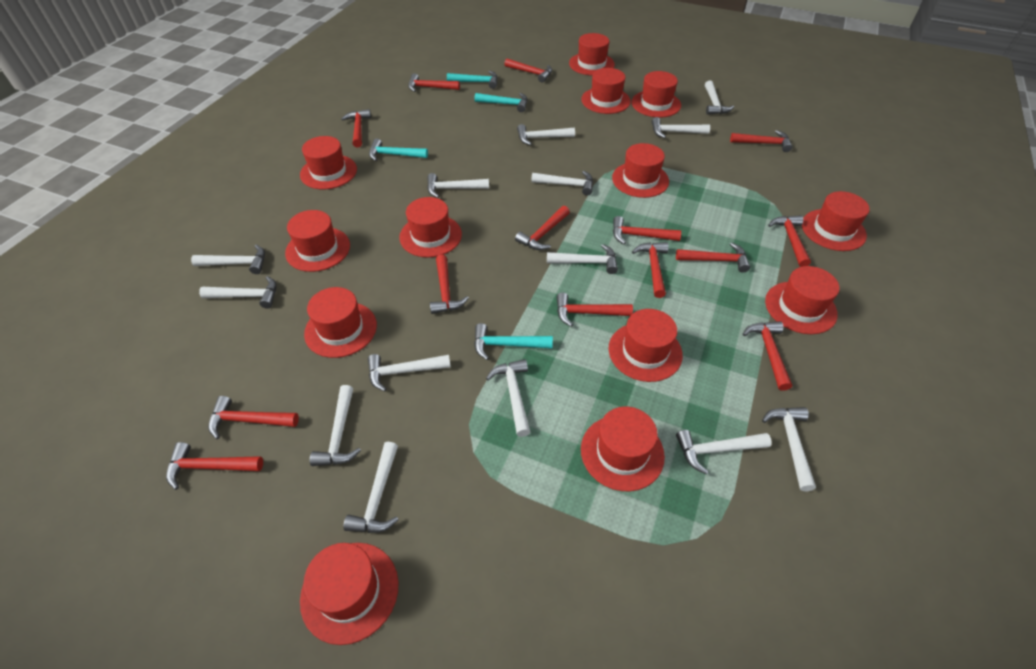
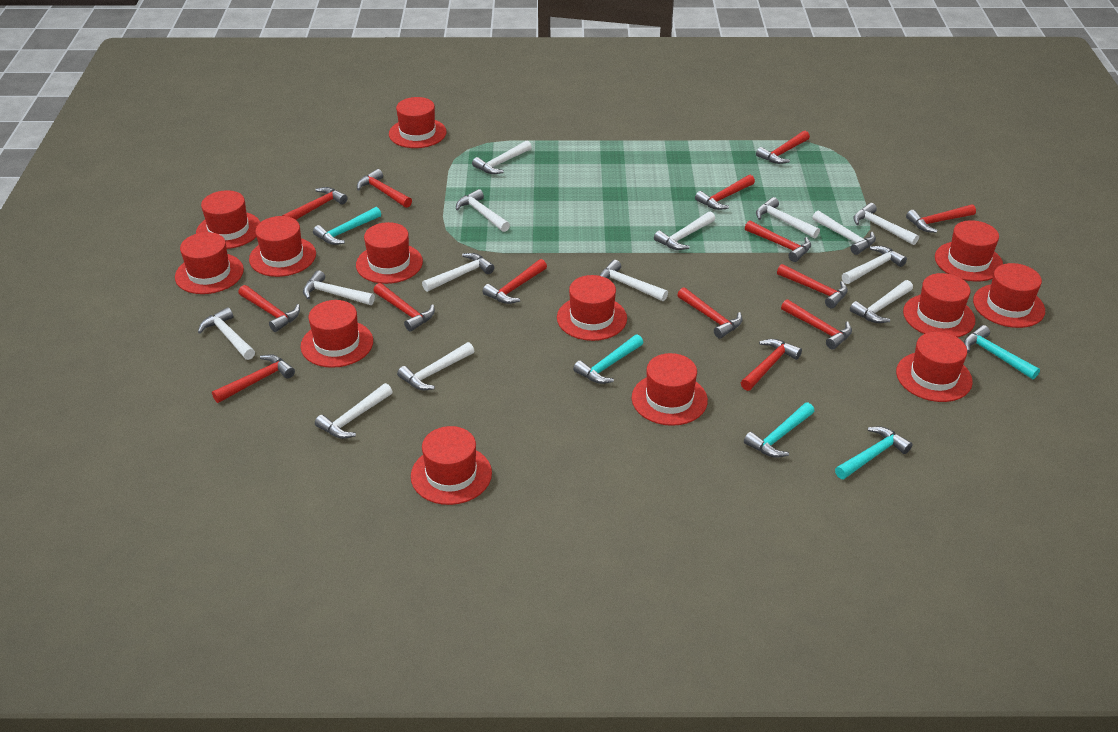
turquoise hammer: [369,138,428,161] [447,71,498,89] [474,323,553,360] [475,93,527,112] = 4 -> [313,207,381,245] [573,334,643,384] [744,403,814,458] [835,426,912,479] [963,325,1040,379] = 5

